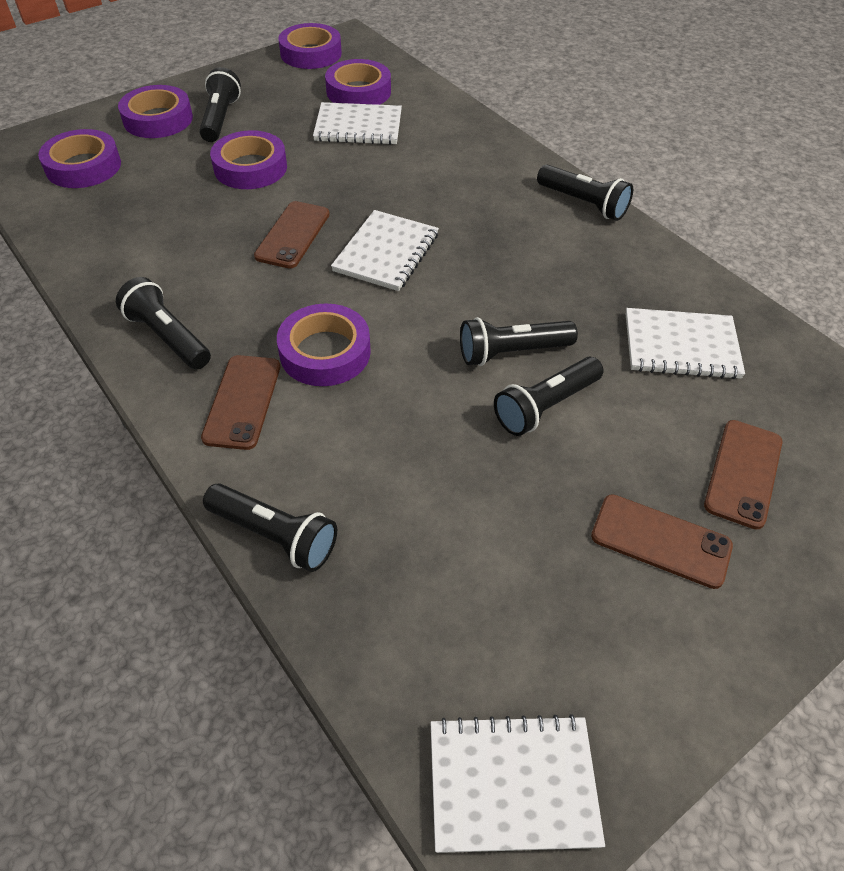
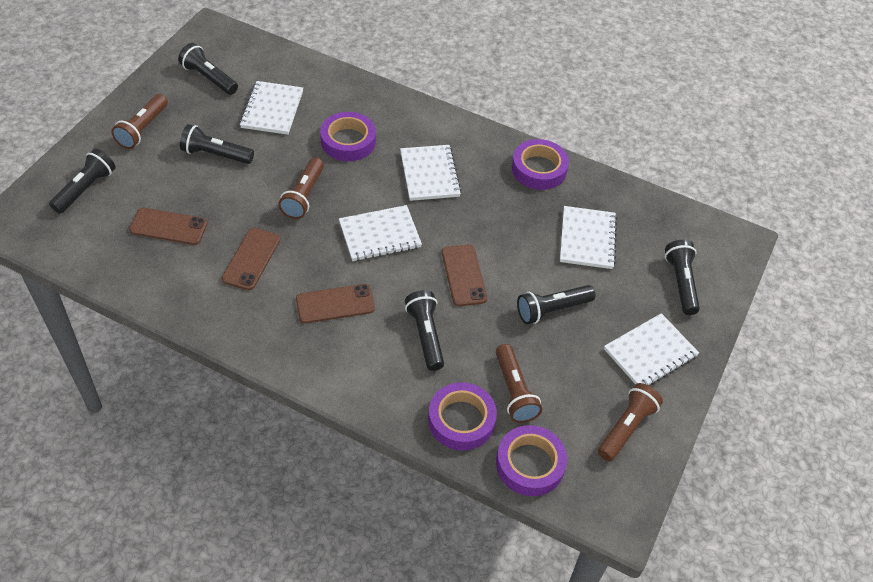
brown flashlight: none = 0 -> [111,94,168,149] [278,157,324,219] [496,344,542,423] [598,383,663,461] = 4
purple tape: [38,129,121,188] [118,85,193,138] [210,130,287,189] [277,304,371,386] [278,23,342,69] [325,59,391,105] = 6 -> [320,112,376,161] [428,382,497,451] [496,425,567,496] [512,139,569,190] = 4
white notebook: [313,102,402,145] [331,210,439,291] [431,714,605,853] [626,308,745,379] = 4 -> [240,81,303,135] [339,205,422,261] [400,145,462,201] [560,206,617,269] [604,313,699,385] = 5

